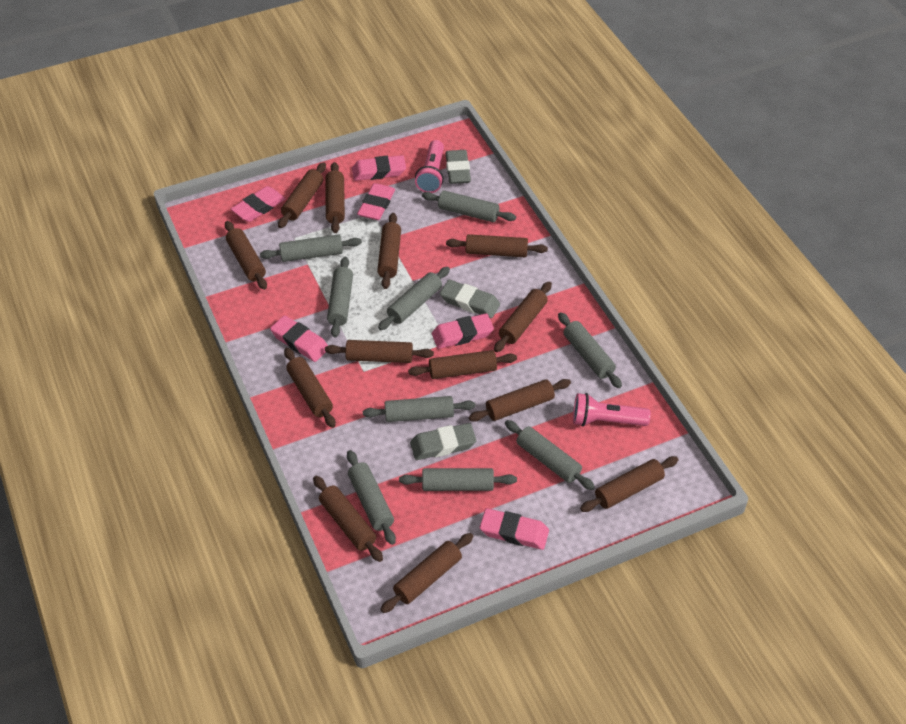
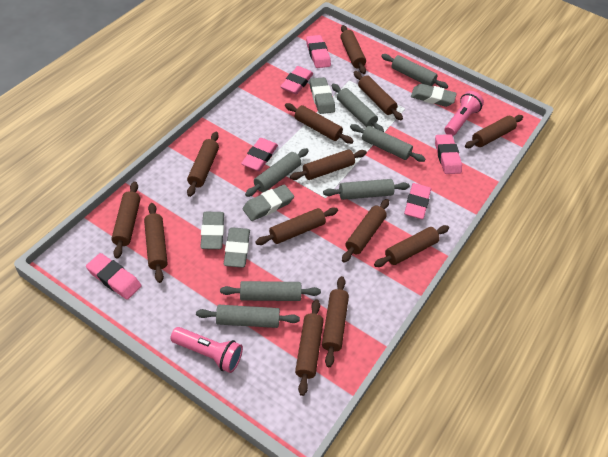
grey eraser: [410,423,476,460] [440,280,500,318] [445,150,471,184] = 3 -> [200,212,224,249] [224,227,250,268] [242,184,294,221] [310,77,335,114] [411,84,457,107] = 5
grey rolling pin: [260,234,362,262] [327,257,353,338] [347,450,396,545] [363,396,476,422] [378,267,450,330] [399,468,517,491] [422,190,516,222] [505,420,595,490] [558,312,622,388] = 9 -> [196,305,300,328] [220,281,321,301] [245,148,309,197] [323,179,410,200] [332,84,384,132] [350,124,425,162] [381,54,448,89] = 7

